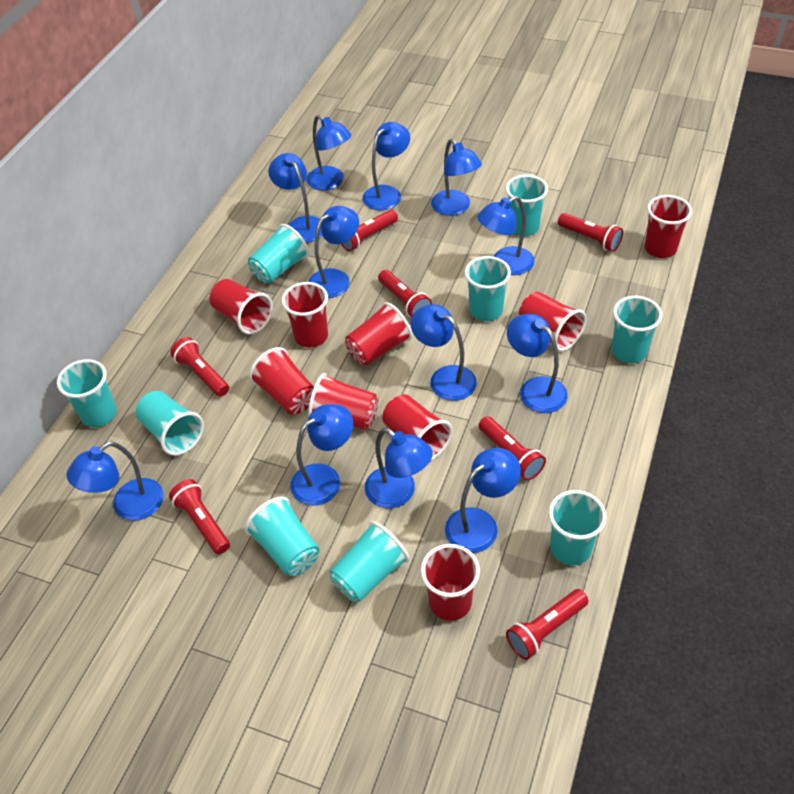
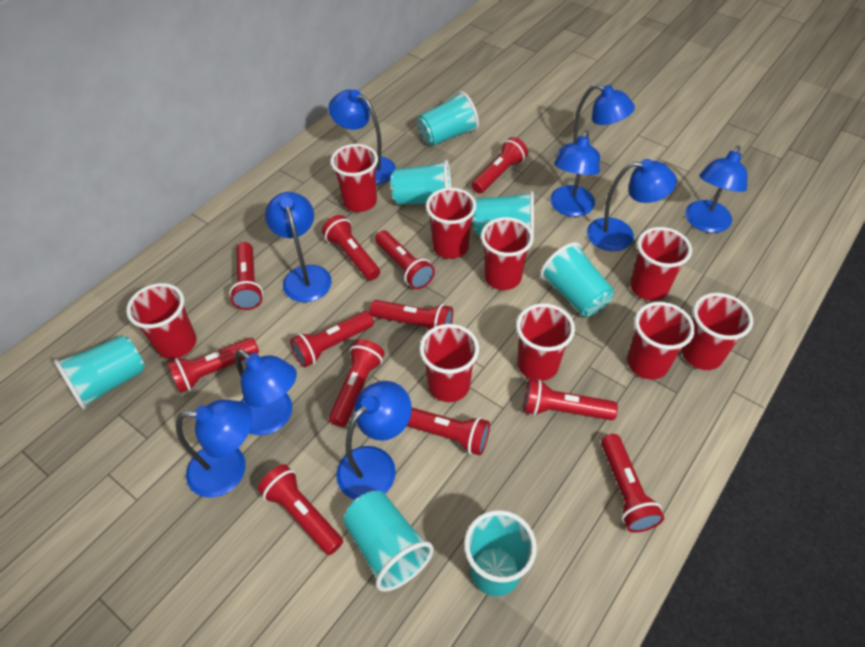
blue lamp: [67,441,164,521] [268,153,322,243] [290,404,353,506] [306,115,351,191] [309,206,359,298] [363,122,410,210] [365,428,433,508] [410,304,477,401] [431,139,482,216] [445,448,521,553] [477,196,534,275] [507,314,568,413] = 12 -> [176,400,252,498] [235,349,297,435] [265,192,332,302] [328,90,396,185] [336,381,412,500] [550,130,600,217] [558,84,635,161] [587,159,677,251] [685,145,748,233] = 9
red flashlight: [169,479,230,555] [170,337,229,397] [341,210,398,251] [378,270,432,317] [479,416,546,480] [506,589,588,660] [558,213,623,252] = 7 -> [167,338,259,393] [229,242,263,310] [258,464,343,555] [290,311,374,368] [322,215,380,281] [329,339,385,427] [370,300,453,330] [375,230,435,289] [407,408,490,455] [471,137,528,194] [523,379,618,420] [601,434,664,533] = 12
turquoise cup: [57,359,117,427] [135,391,204,456] [244,497,320,576] [248,224,309,284] [329,521,410,602] [465,256,511,321] [505,175,548,236] [549,490,607,565] [611,296,662,363] = 9 -> [54,335,145,410] [343,491,434,592] [391,160,451,204] [417,91,479,146] [464,510,537,596] [473,191,534,236] [540,242,614,317] = 7

